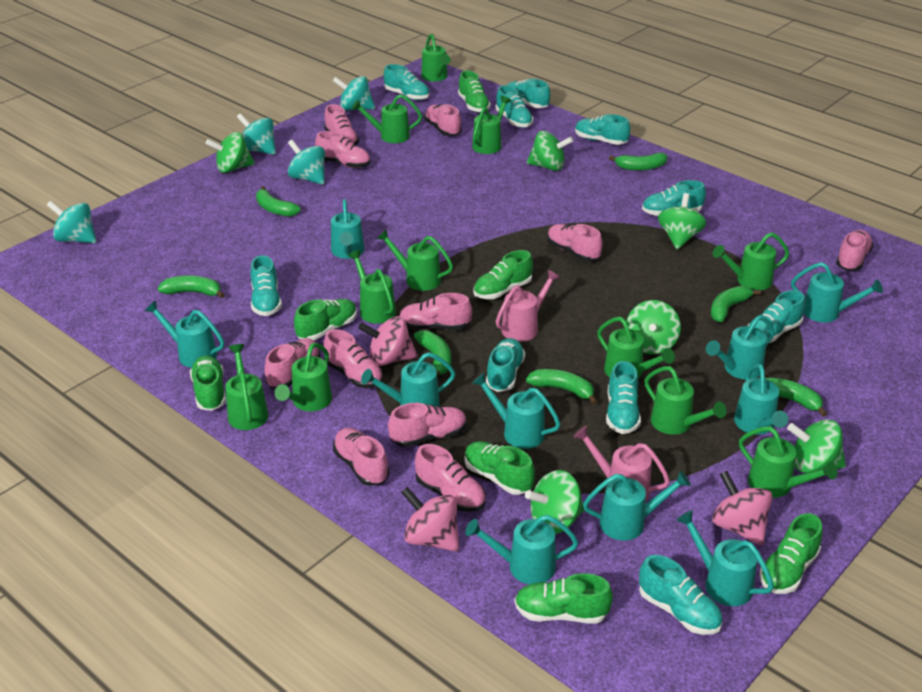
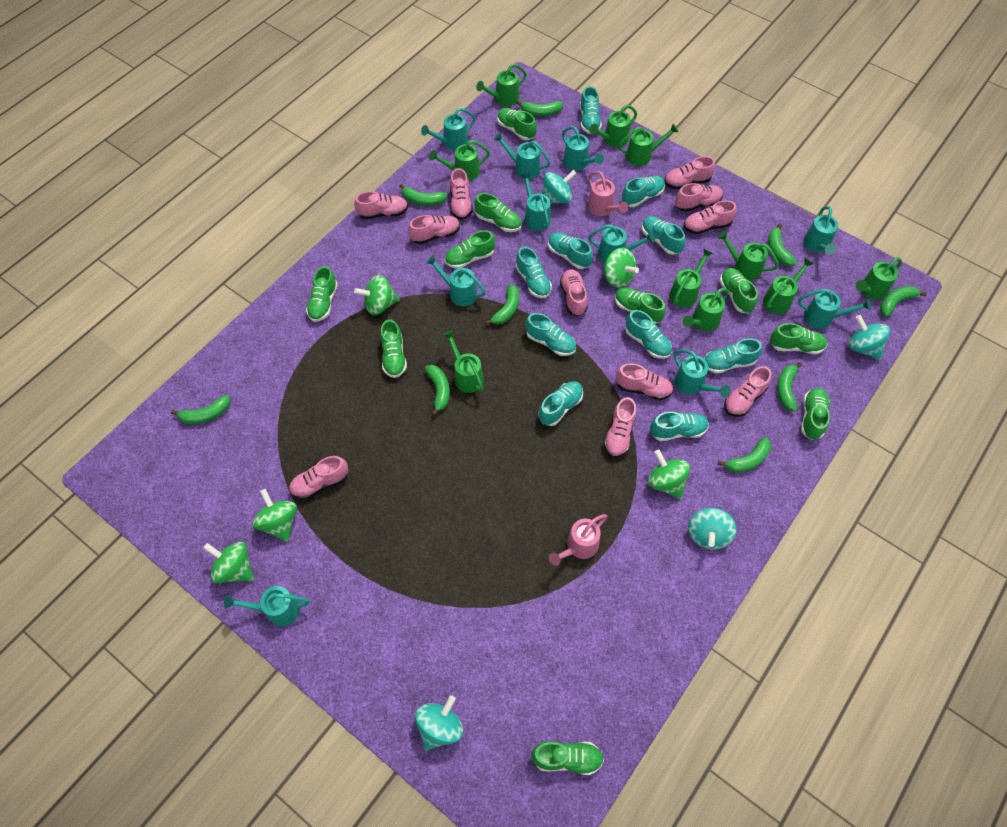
green banana: [158,275,225,298] [256,186,301,217] [414,330,451,377] [526,369,598,405] [609,153,667,171] [711,286,761,322] [765,378,827,417] = 7 -> [171,395,230,424] [400,184,448,206] [425,365,450,416] [485,284,519,325] [516,100,563,116] [718,437,771,473] [768,224,797,267] [777,362,802,411] [880,286,927,317] = 9
green shoe: [190,355,226,411] [294,299,357,340] [458,70,491,113] [464,441,535,495] [473,250,533,299] [515,573,613,624] [760,513,823,594] = 7 -> [306,266,338,322] [380,319,407,378] [445,230,495,269] [474,193,522,232] [497,108,537,140] [531,741,604,775] [615,287,666,324] [719,268,758,313] [770,323,828,355] [801,388,830,440] = 10
green spinning top: [205,132,255,173] [525,470,584,534] [527,131,573,171] [626,300,681,354] [658,193,706,249] [787,419,846,473] = 6 -> [203,542,254,583] [252,489,297,542] [354,275,400,315] [603,248,639,288] [648,450,690,499] = 5
green watering can: [225,344,268,430] [275,343,332,411] [348,250,396,323] [352,94,422,143] [377,229,453,291] [421,34,451,81] [472,96,511,154] [597,317,675,378] [645,366,727,435] [713,232,789,290] [739,426,838,498] = 11 -> [429,140,490,181] [443,330,483,393] [476,64,527,106] [589,105,637,147] [618,124,679,166] [670,248,713,308] [683,288,729,331] [717,230,779,281] [763,258,814,314] [856,257,902,300] = 10
pink spinning top: [358,316,417,366] [401,487,459,552] [712,471,772,546] = 3 -> none = 0

